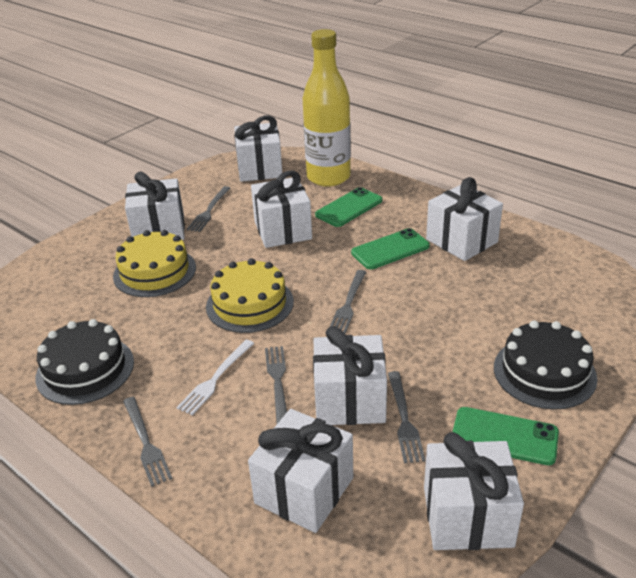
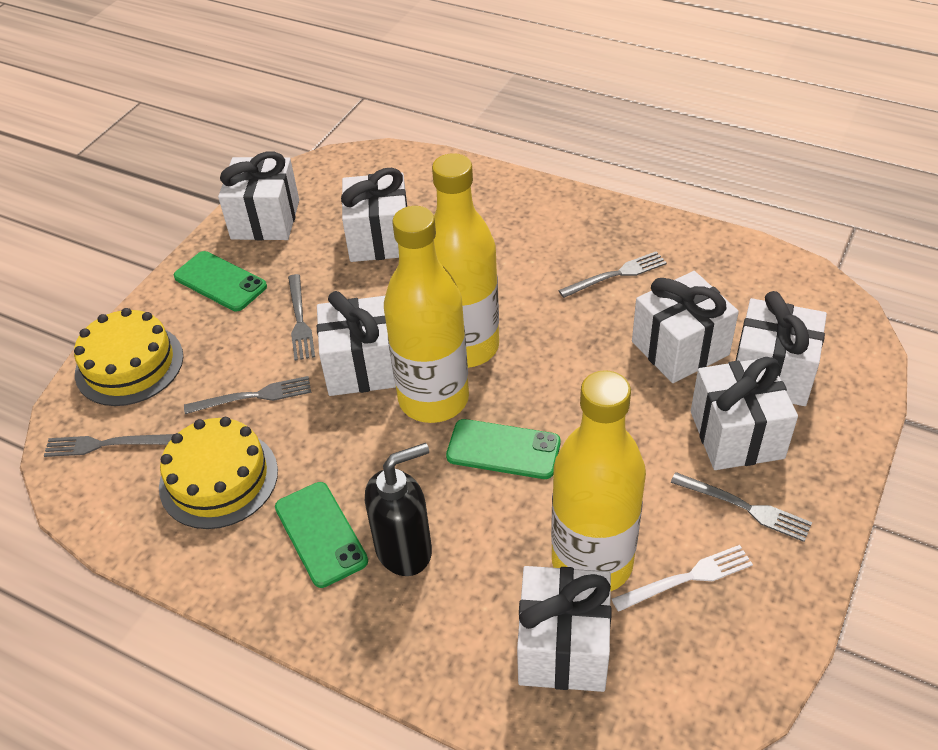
black cake: [35,319,134,405] [494,320,598,410] = 2 -> none = 0
black soap dispenser: none = 0 -> [365,443,432,576] = 1
yellow bottle: [302,29,351,187] = 1 -> [384,206,469,423] [432,153,499,368] [551,370,646,591] = 3

